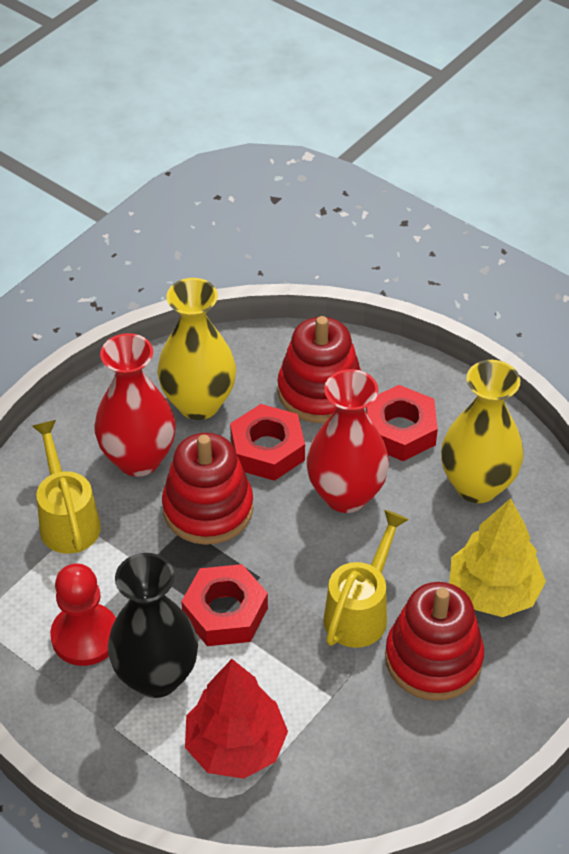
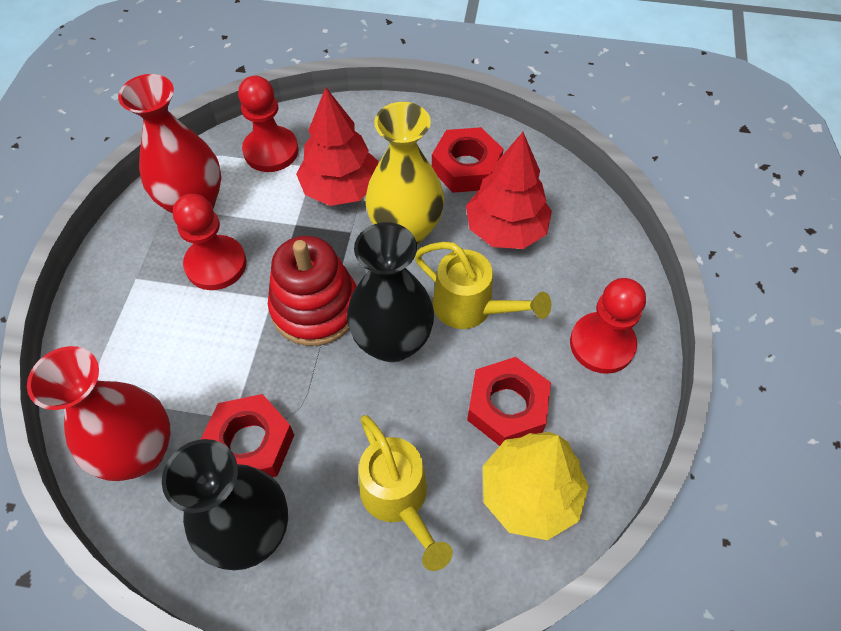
black vase: [108,553,198,698] = 1 -> [162,439,288,570] [347,222,434,362] = 2
red pawn: [50,563,116,666] = 1 -> [173,194,246,290] [238,76,299,172] [570,278,646,374] = 3
red stacking toy: [162,433,253,545] [278,316,361,423] [385,582,484,701] = 3 -> [268,236,357,346] = 1
red tree: [185,659,288,779] = 1 -> [296,87,378,206] [466,132,552,249] = 2
yellow vase: [158,278,236,420] [441,360,524,503] = 2 -> [365,102,444,245] = 1

